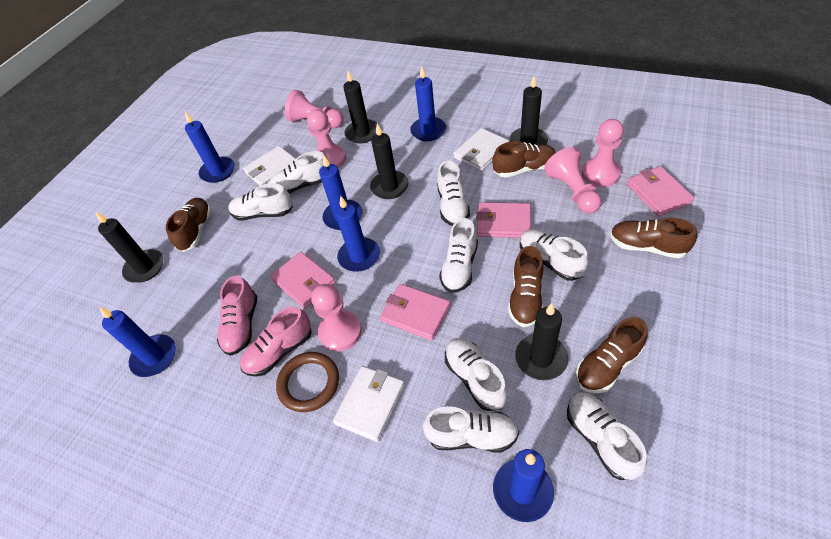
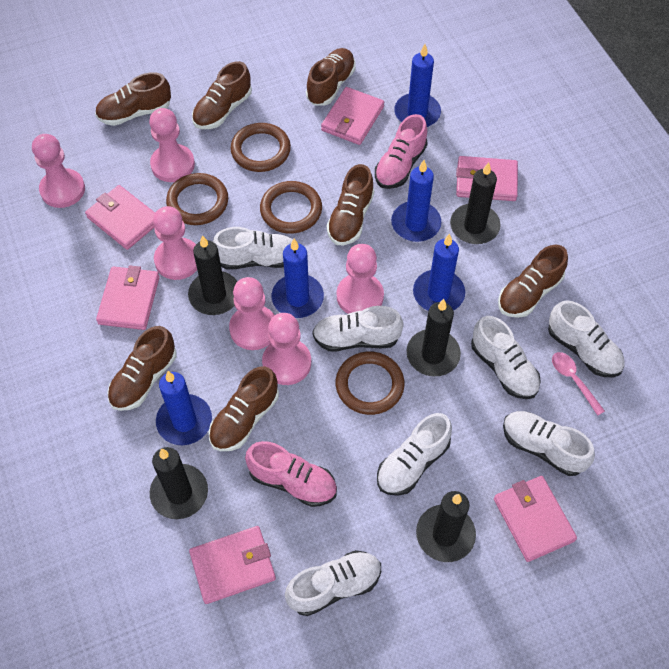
blue candle: [99,307,176,377] [185,112,234,183] [319,155,362,230] [335,196,380,272] [410,67,446,141] [493,449,554,522] = 6 -> [156,371,212,445] [272,239,324,318] [391,160,441,242] [394,44,441,127] [413,233,465,311] = 5
brown ring: [276,352,339,412] = 1 -> [166,173,228,225] [230,123,291,172] [260,181,322,234] [335,351,405,415] = 4
brown shoe: [166,198,212,252] [492,141,556,178] [508,246,544,327] [576,317,648,393] [610,217,697,258] = 5 -> [95,72,171,126] [107,326,176,411] [192,61,252,129] [209,366,279,451] [306,48,356,105] [327,164,374,245] [498,245,568,318] = 7
pink pawn: [285,90,344,128] [307,109,346,168] [311,284,362,351] [544,147,602,214] [582,119,624,187] = 5 -> [32,134,85,208] [149,108,195,182] [153,206,197,280] [229,277,275,350] [262,313,311,385] [337,244,384,314] = 6
pink spoon: none = 0 -> [552,352,605,416] = 1
pink wallet: [270,252,335,309] [380,284,451,341] [476,202,531,238] [627,166,694,217] = 4 -> [85,185,155,250] [96,265,160,330] [189,526,276,604] [321,87,384,145] [456,156,518,201] [494,476,577,562] = 6
white shoe: [228,183,293,221] [269,151,329,194] [423,406,519,452] [437,161,470,226] [439,218,478,293] [445,338,508,411] [520,229,589,281] [567,392,647,480] = 8 -> [213,227,293,269] [285,550,381,616] [312,306,403,351] [377,413,452,496] [471,316,541,399] [503,411,595,476] [548,300,624,377] = 7
white wallet: [243,146,296,186] [333,366,405,442] [454,128,509,171] = 3 -> none = 0

